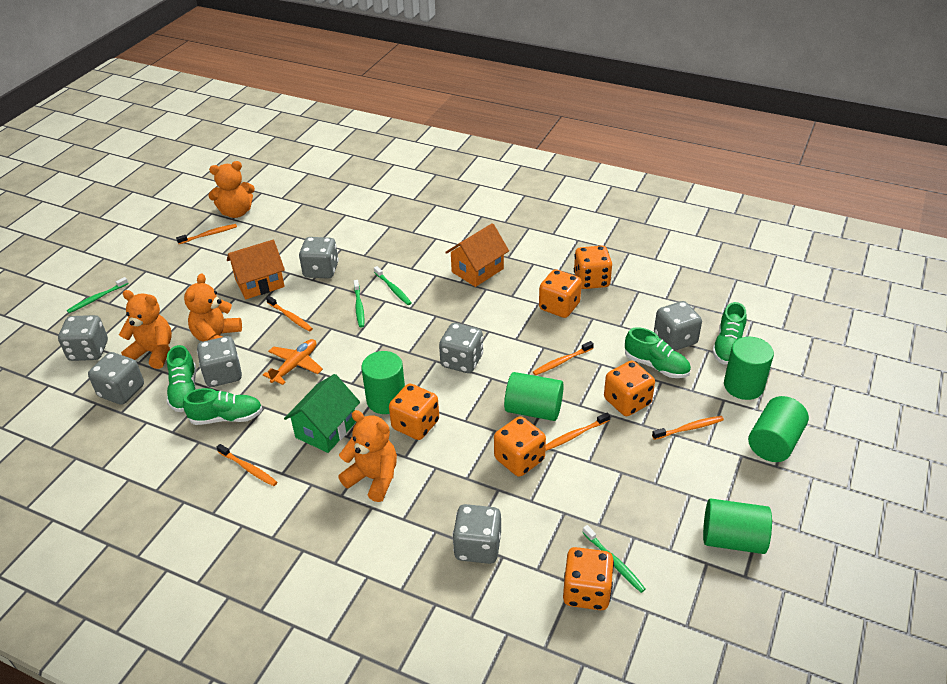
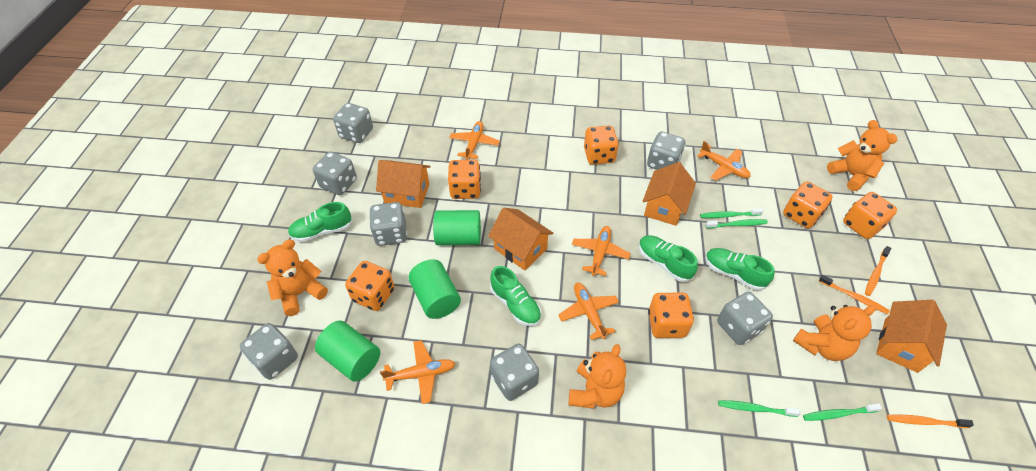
green cylinder: [361,351,405,414] [504,372,564,421] [703,499,772,554] [724,337,774,400] [748,396,809,462] = 5 -> [315,321,380,382] [408,259,461,319] [433,210,481,245] = 3
green house: [284,374,360,453] = 1 -> none = 0
orange house: [227,240,285,299] [445,223,509,287] = 2 -> [376,160,430,208] [488,208,553,271] [643,162,696,226] [876,300,947,373] = 4
orange plane: [263,339,323,385] = 1 -> [380,340,455,404] [449,121,500,160] [558,283,619,340] [572,226,631,276] [697,141,751,180] = 5
orange toothbrush: [176,224,237,244] [216,444,277,486] [266,296,313,332] [533,341,594,375] [545,413,610,451] [652,416,724,440] = 6 -> [819,275,890,314] [865,246,891,296] [887,414,974,428] = 3

